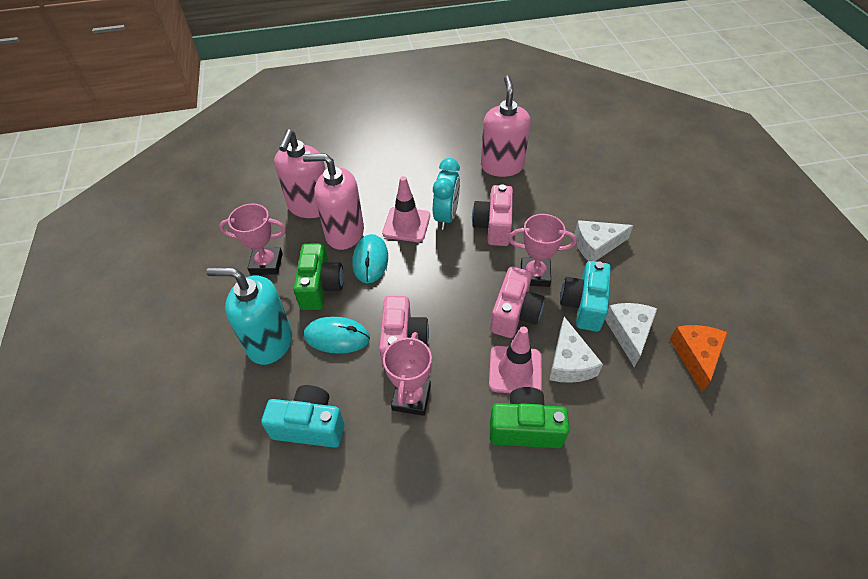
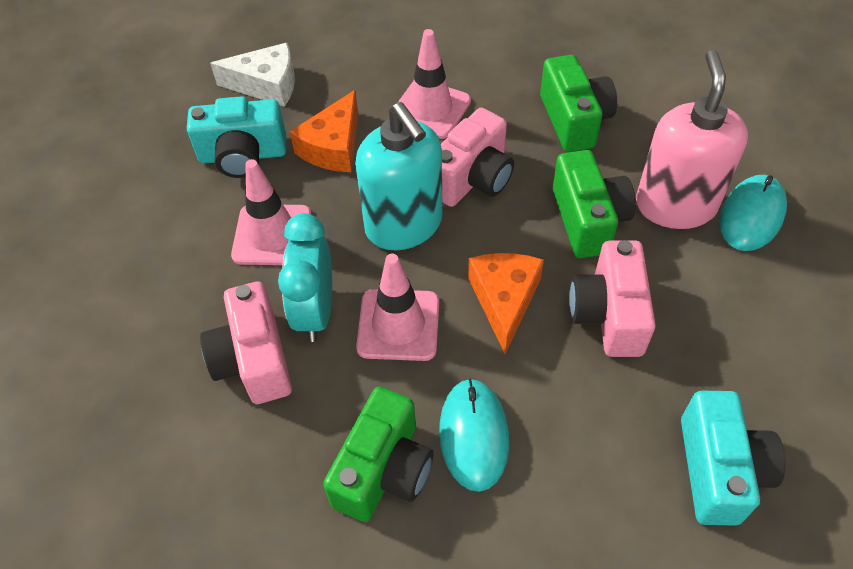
green camera: [293,244,344,310] [490,387,569,448] = 2 -> [323,386,434,522] [540,55,617,152] [553,150,636,258] = 3
orange cheese: [670,325,728,392] = 1 -> [290,90,358,172] [468,253,544,354] = 2
pink soap dispenser: [274,129,326,218] [302,153,364,250] [481,76,530,177] = 3 -> [636,50,748,229] = 1
pink traffic cone: [382,176,430,242] [489,326,542,393] = 2 -> [231,159,312,265] [356,253,439,361] [398,29,471,139] = 3
pink trophy: [219,203,286,275] [383,332,432,416] [508,214,577,287] = 3 -> none = 0
white cheese: [549,317,603,383] [574,220,634,261] [605,303,657,367] = 3 -> [210,43,295,107] = 1

